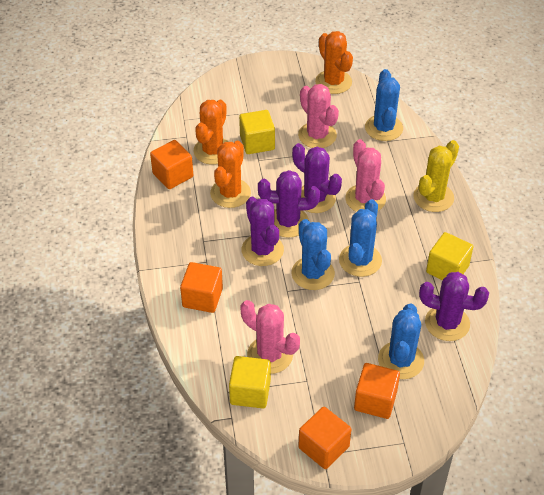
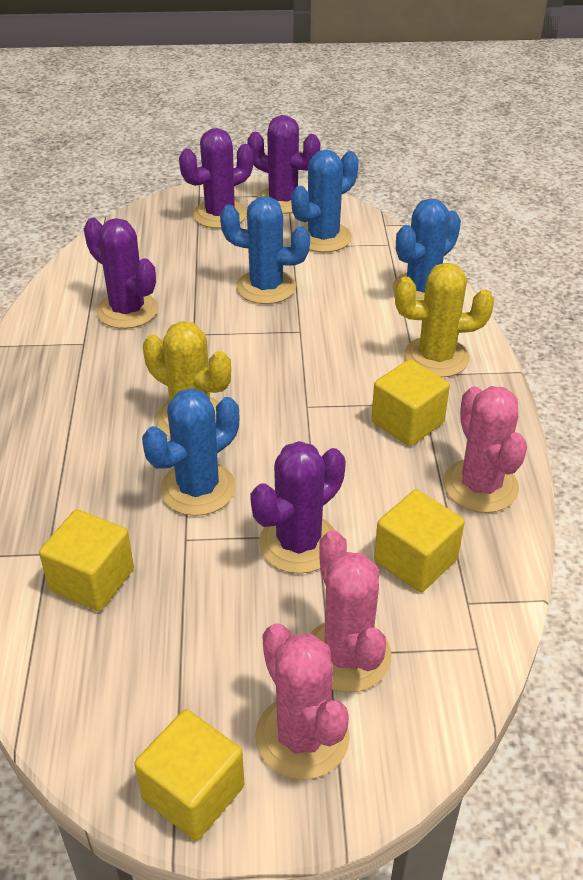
orange cactus: [194,100,229,165] [210,141,251,208] [315,31,353,94] = 3 -> none = 0
orange cube: [150,140,193,189] [180,262,223,313] [298,407,351,469] [354,363,400,419] = 4 -> none = 0
yellow cactus: [413,140,459,212] = 1 -> [143,321,231,438] [395,263,494,378] = 2
yellow cube: [229,356,271,408] [239,110,275,154] [426,232,473,280] = 3 -> [39,509,134,611] [134,709,244,841] [371,359,450,446] [374,490,465,592] = 4

